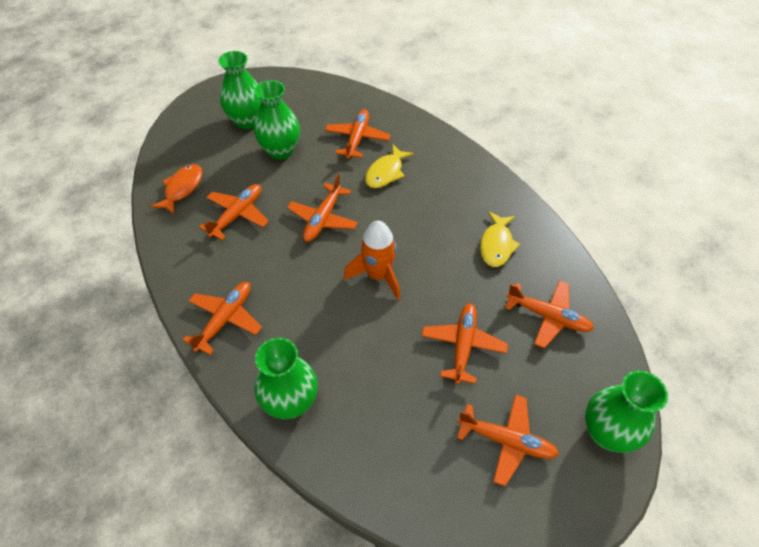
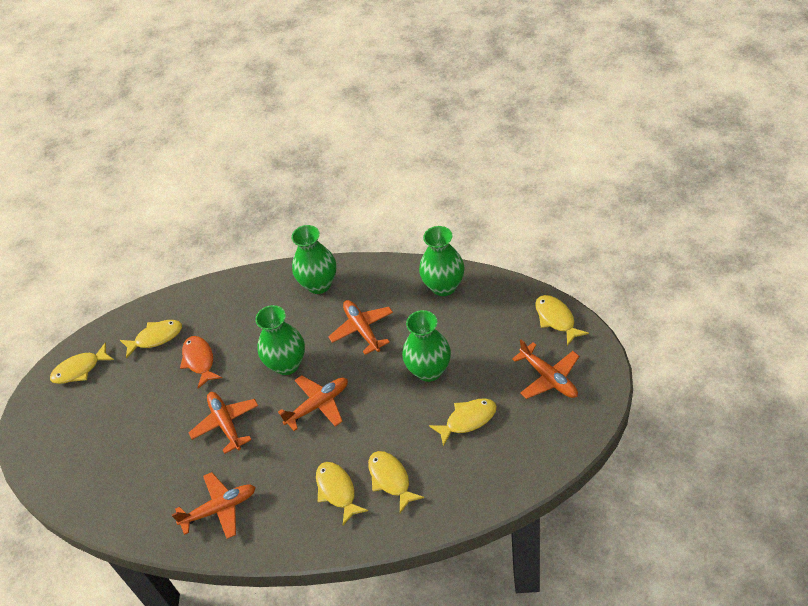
orange plane: [183,282,262,355] [199,184,269,240] [287,174,358,242] [325,109,391,159] [421,303,508,385] [457,395,559,486] [505,280,594,348] = 7 -> [172,472,256,539] [188,392,258,454] [278,375,348,431] [328,300,393,355] [512,339,579,399] = 5
orange rocket: [344,221,400,300] = 1 -> none = 0
yellow fish: [365,144,414,188] [480,211,520,267] = 2 -> [50,342,114,384] [120,320,182,359] [316,462,368,525] [368,451,424,513] [429,398,497,447] [535,295,589,346] = 6

